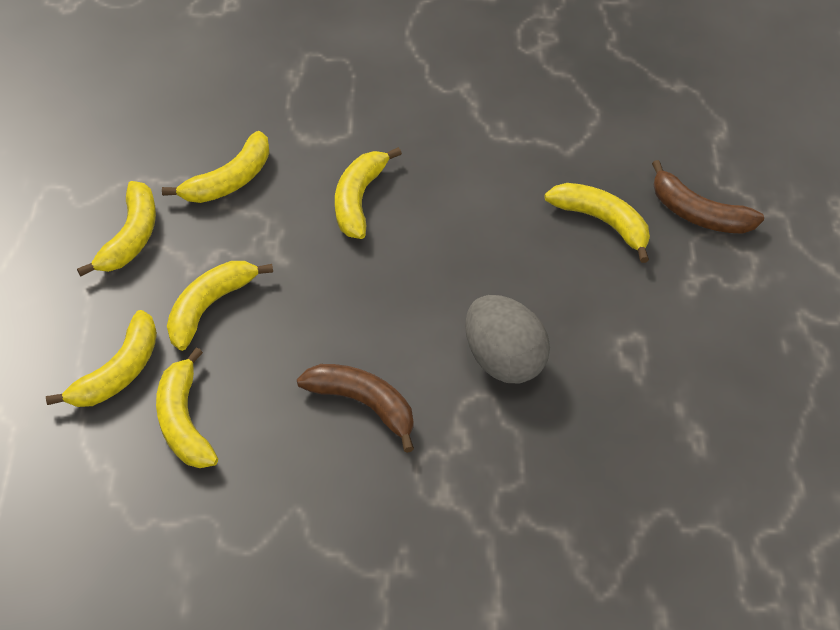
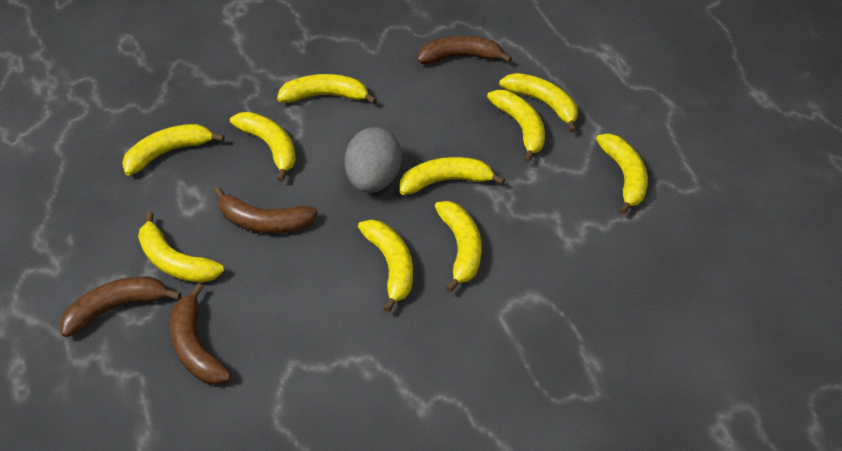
brown banana: [297,364,414,453] [652,160,764,234] = 2 -> [60,277,181,337] [170,283,231,385] [214,187,318,234] [417,36,512,64] = 4
yellow banana: [46,310,157,407] [77,181,156,277] [156,347,218,468] [162,131,270,203] [167,261,273,351] [335,147,402,239] [545,183,650,263] = 7 -> [122,124,225,176] [138,212,224,283] [230,112,296,182] [277,74,377,104] [358,219,413,313] [400,157,505,195] [435,201,482,293] [487,90,545,163] [499,73,578,133] [596,134,648,215] = 10

